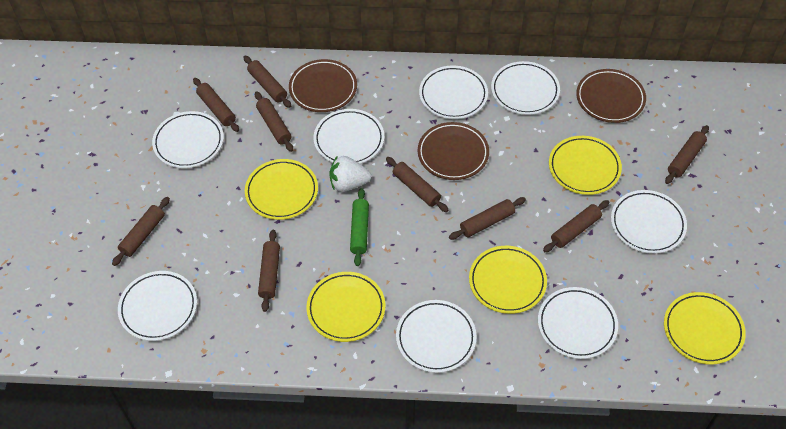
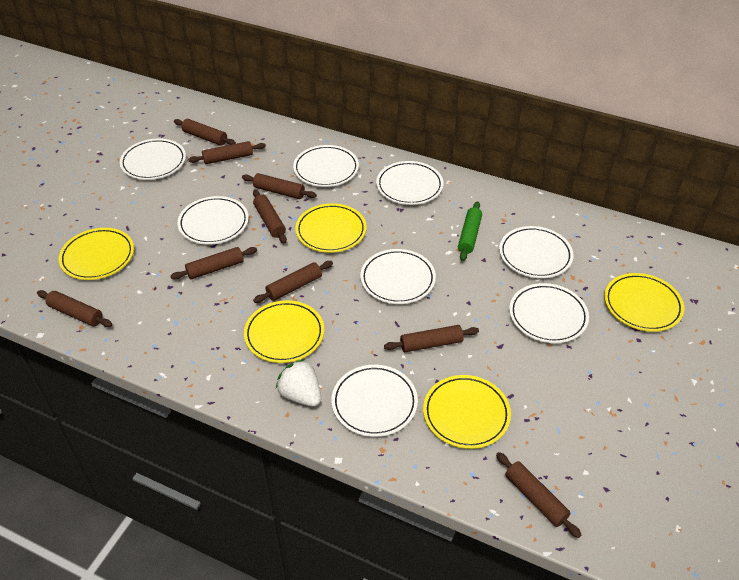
brown plate: [289,59,357,112] [418,122,489,180] [576,69,646,123] = 3 -> none = 0

